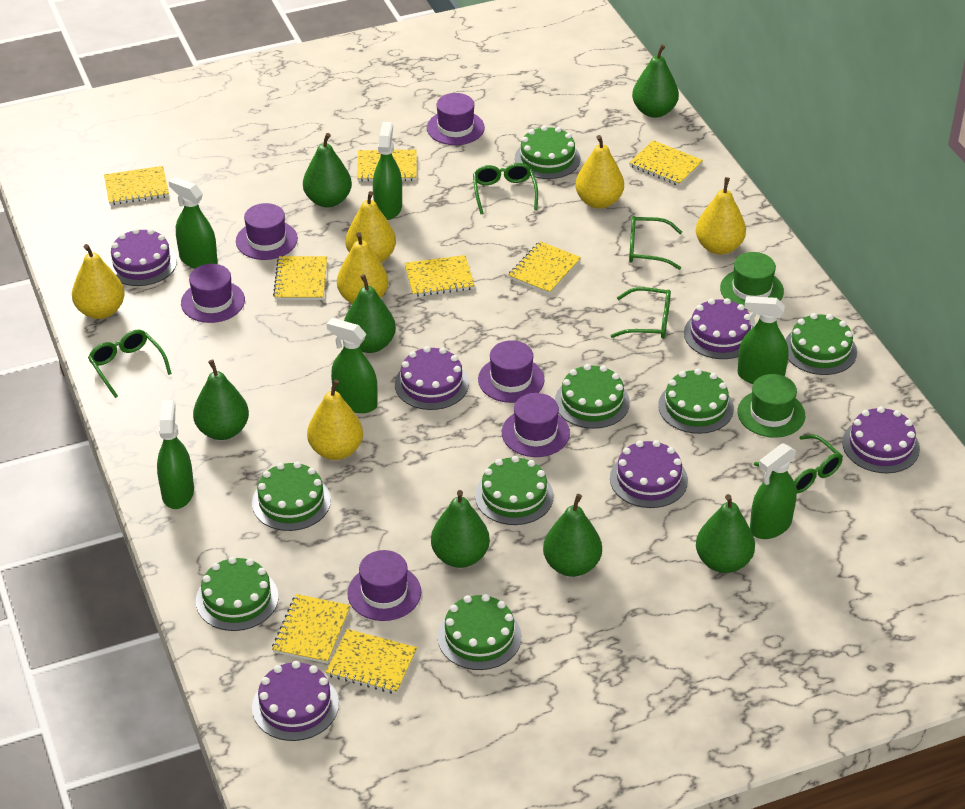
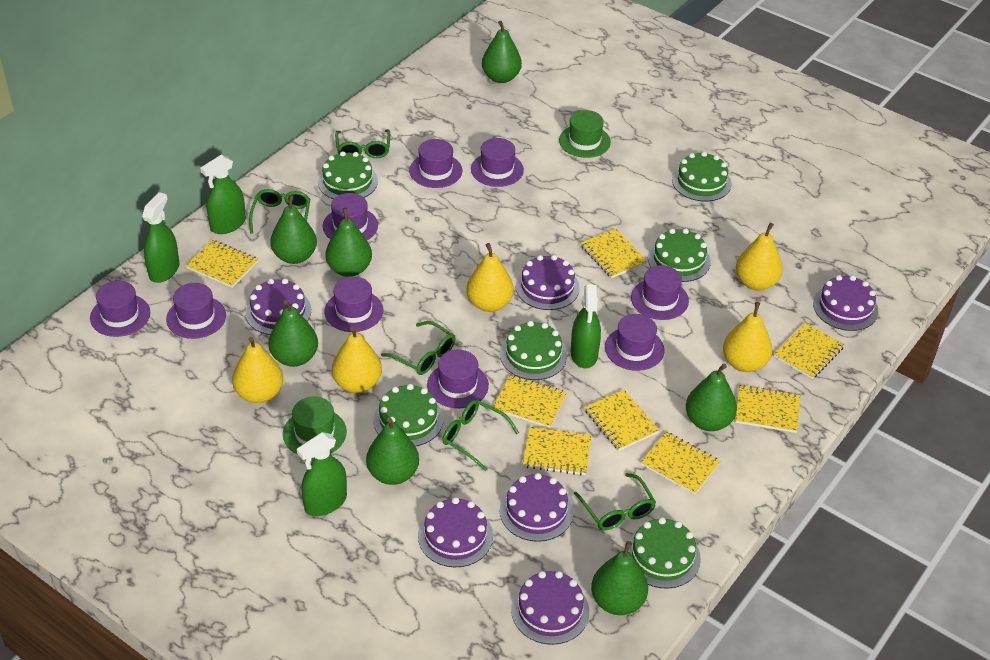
green cake: [196,557,279,631] [252,462,331,531] [437,594,521,670] [475,456,554,525] [515,125,580,179] [555,364,630,429] [658,369,734,434] [785,313,857,375] = 8 -> [318,151,378,199] [373,384,443,446] [500,321,567,380] [628,517,701,589] [648,229,711,282] [672,152,731,201] = 6
green spray bottle: [157,400,194,509] [168,177,218,269] [327,318,377,413] [373,122,402,220] [738,296,788,384] [750,443,797,539] = 6 -> [142,192,180,283] [200,155,246,234] [297,432,347,516] [571,285,601,368] = 4
purple hat: [181,264,245,323] [236,203,298,260] [348,550,421,621] [427,93,485,145] [478,340,545,403] [502,393,570,457] = 6 -> [90,281,150,337] [166,283,226,339] [323,193,378,240] [324,277,383,332] [409,139,462,188] [427,350,489,408] [471,138,524,187] [605,314,665,371] [631,265,689,320] = 9
yellow pear: [72,244,125,319] [307,379,363,460] [337,232,388,303] [346,191,396,263] [575,135,624,209] [696,177,746,255] = 6 -> [232,337,283,403] [332,327,382,393] [466,243,514,312] [723,302,772,372] [736,223,783,291] = 5

